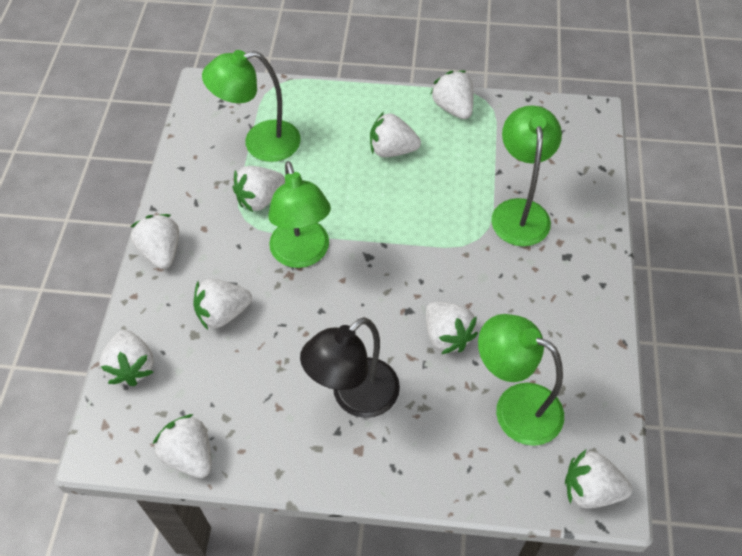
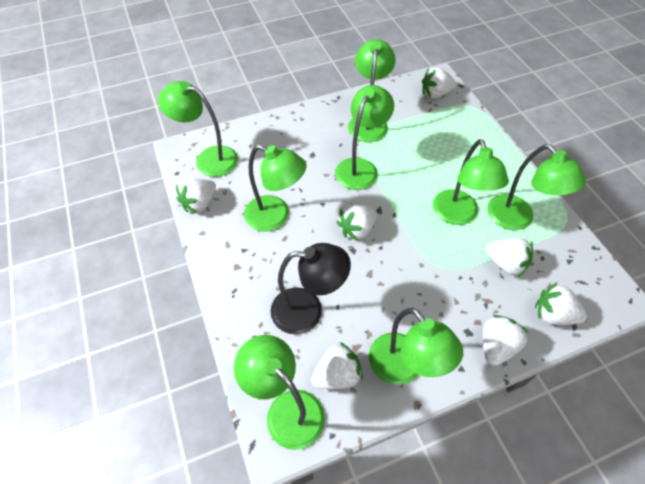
green lamp: [202,50,301,162] [268,161,331,268] [478,314,564,446] [491,105,562,246] = 4 -> [158,81,238,177] [234,335,325,450] [244,145,307,232] [335,85,394,190] [348,39,396,142] [369,308,463,385] [433,139,509,225] [487,144,586,230] = 8
white strawberry: [100,330,154,386] [130,214,179,269] [153,414,211,478] [193,279,252,330] [233,166,285,212] [370,112,421,157] [426,301,478,354] [430,71,473,119] [565,450,632,509] = 9 -> [176,178,216,214] [311,342,363,389] [336,204,377,241] [422,67,456,99] [483,315,529,366] [485,238,533,277] [535,283,587,325] = 7

